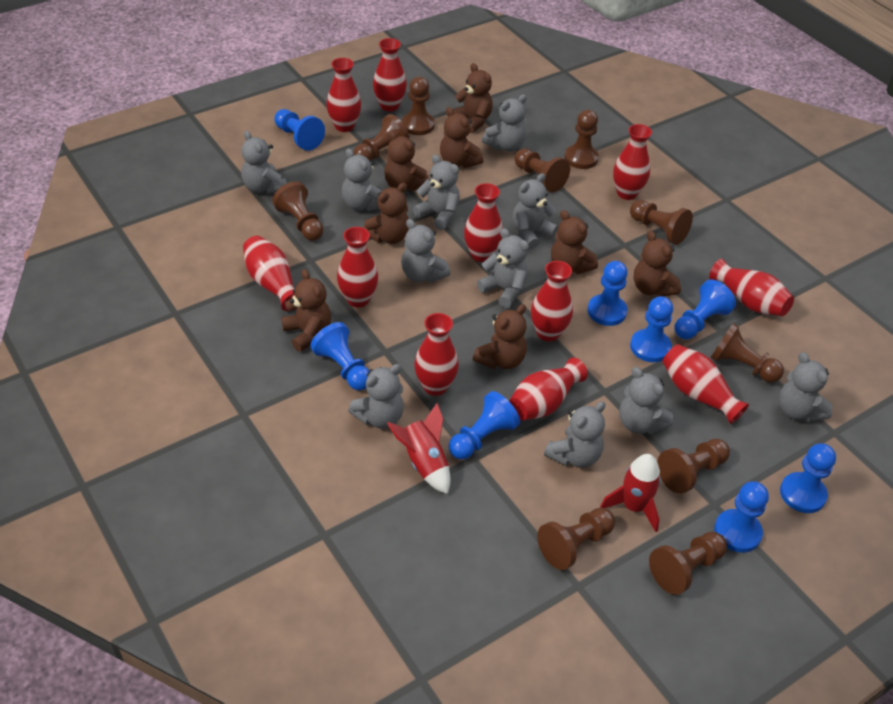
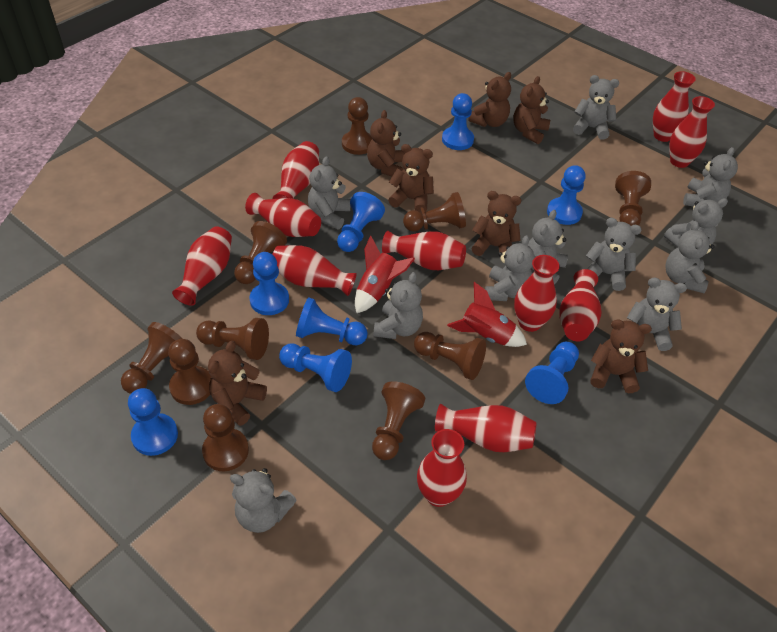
brown teddy bear: [281,269,331,352] [363,183,409,244] [384,131,429,191] [440,107,483,168] [453,63,493,133] [473,304,527,369] [551,210,598,274] [633,231,681,297] = 8 -> [208,341,267,426] [367,110,405,177] [388,144,434,212] [468,72,511,127] [471,191,521,256] [513,76,550,144] [590,319,652,393] = 7

